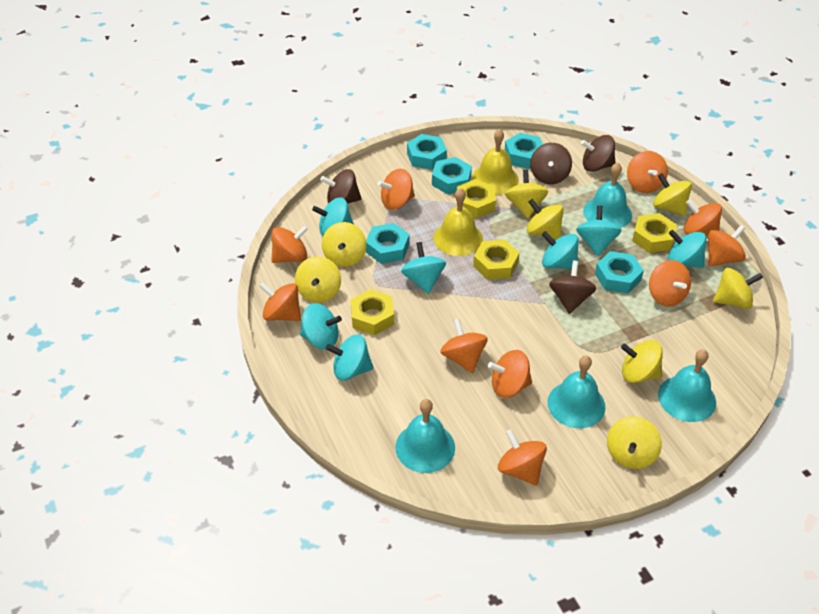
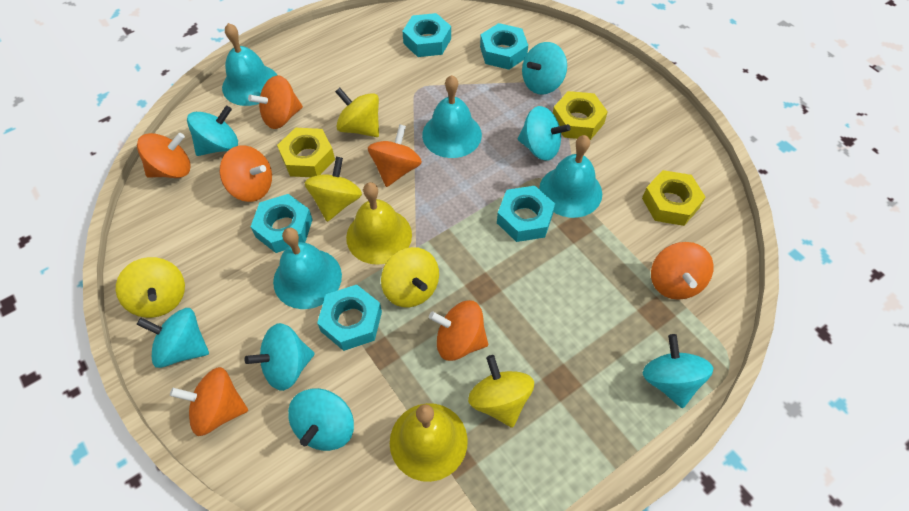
brown spinning top: [320,169,362,204] [530,143,572,184] [549,261,596,314] [581,135,616,172] = 4 -> none = 0
orange spinning top: [259,282,301,321] [271,225,308,263] [378,169,415,210] [440,319,488,373] [488,350,532,398] [498,429,547,486] [627,151,668,193] [649,260,691,307] [684,199,722,237] [708,225,746,267] = 10 -> [137,133,191,178] [170,367,248,436] [220,145,272,202] [248,75,303,129] [368,124,422,187] [429,300,488,361] [651,242,714,300] = 7
yellow nut: [350,289,394,335] [457,179,496,219] [473,240,519,280] [632,213,677,253] = 4 -> [277,128,335,177] [553,91,608,140] [642,170,706,226] = 3
yellow spinning top: [295,256,341,303] [322,222,366,267] [505,170,548,218] [527,199,564,239] [607,417,662,469] [621,340,663,383] [653,173,692,216] [713,268,763,309] = 8 -> [116,257,185,318] [305,157,362,222] [335,88,379,137] [381,247,439,307] [468,355,534,428] = 5

